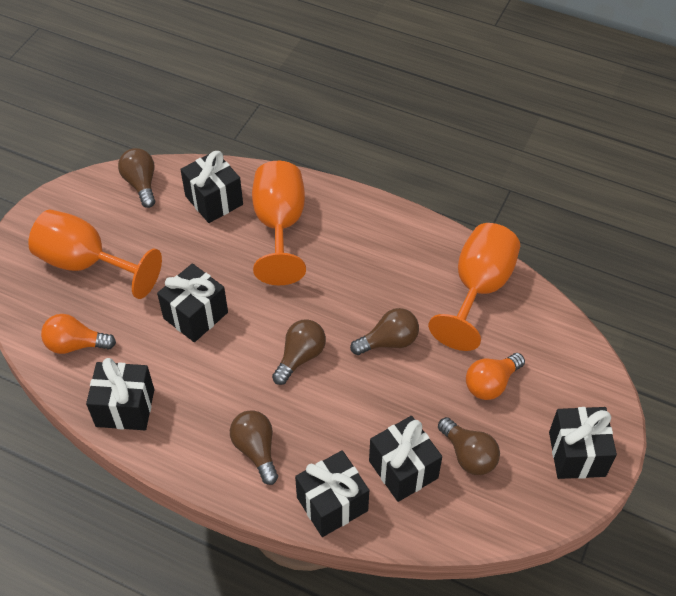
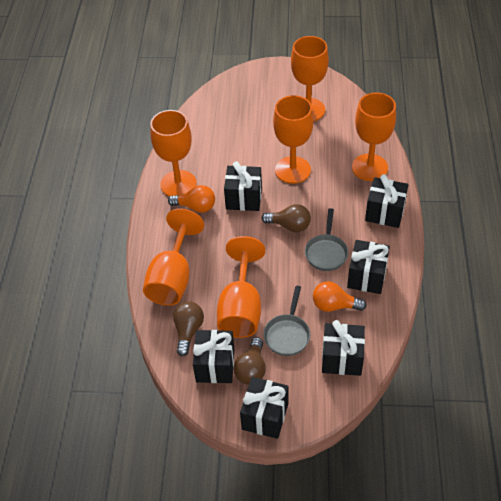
brown light bulb: [118,148,155,208] [230,410,278,485] [272,319,326,385] [350,308,419,355] [438,417,500,475] = 5 -> [173,301,204,356] [234,337,266,385] [262,204,311,232] = 3
grey pan: none = 0 -> [263,286,310,356] [305,208,348,271] = 2
orange goblet: [28,209,162,299] [252,161,306,285] [428,223,520,351] = 3 -> [143,208,204,306] [150,110,197,197] [217,236,265,338] [273,95,313,184] [291,36,329,122] [352,92,396,181] = 6

